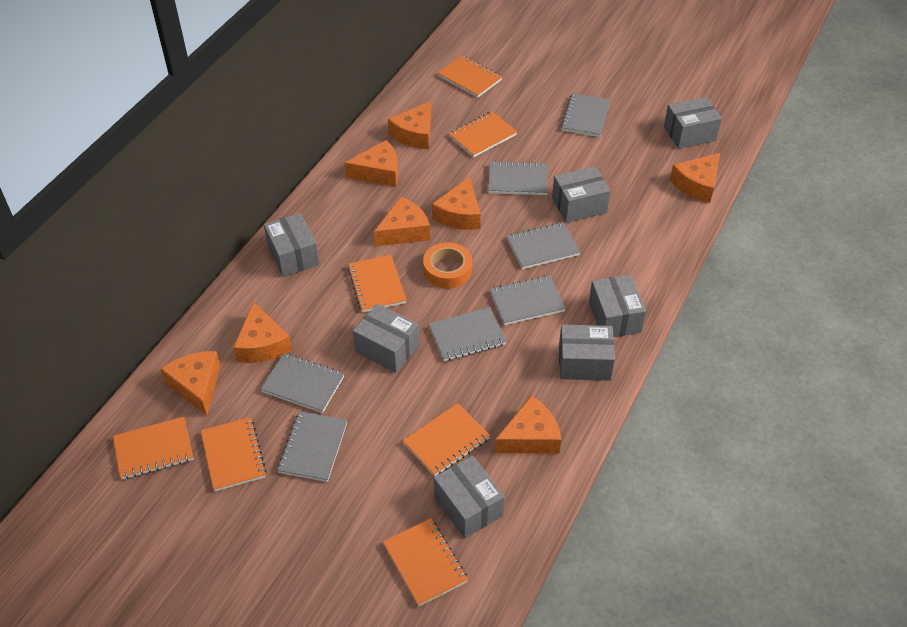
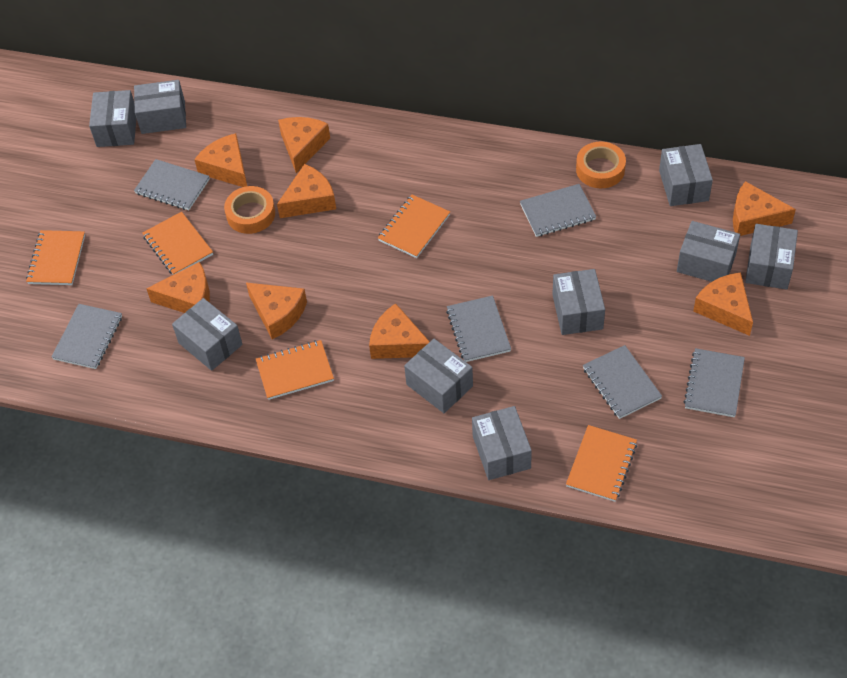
grey box: [264,213,319,277] [353,304,419,373] [434,456,505,538] [552,166,610,223] [559,324,615,381] [589,275,646,337] [664,97,722,149] = 7 -> [89,90,137,147] [134,80,186,134] [172,298,243,371] [404,339,473,413] [472,406,532,480] [552,269,605,335] [659,144,713,206] [677,221,740,282] [745,224,798,290] = 9
grey notebook: [261,353,344,413] [277,411,347,482] [429,307,507,361] [488,161,548,195] [490,275,566,325] [507,222,580,269] [561,93,610,137] = 7 -> [52,304,122,369] [134,159,210,210] [446,295,511,362] [520,184,596,237] [583,345,662,419] [684,348,745,417] = 6
orange notebook: [113,417,194,479] [201,417,267,491] [347,255,407,312] [383,518,468,607] [403,403,490,477] [438,55,502,98] [449,111,517,158] = 7 -> [26,230,85,285] [142,212,213,275] [256,340,334,400] [378,195,450,258] [566,425,637,502] = 5
orange tape: [423,242,472,288] = 1 -> [224,186,275,234] [576,142,626,188] = 2

